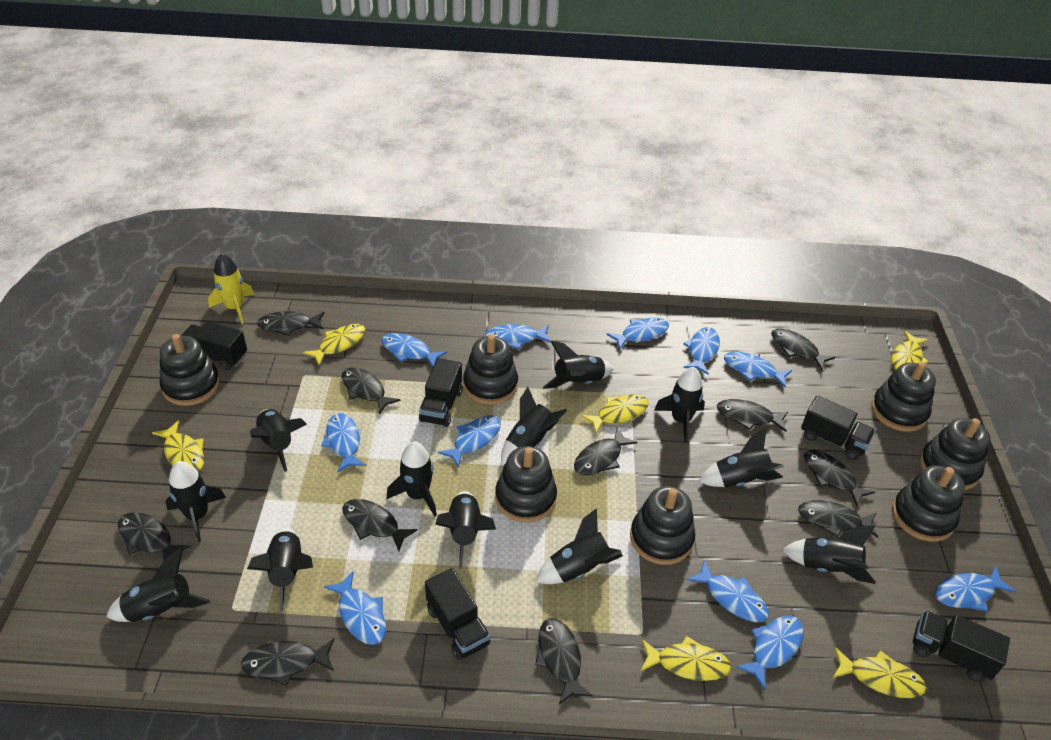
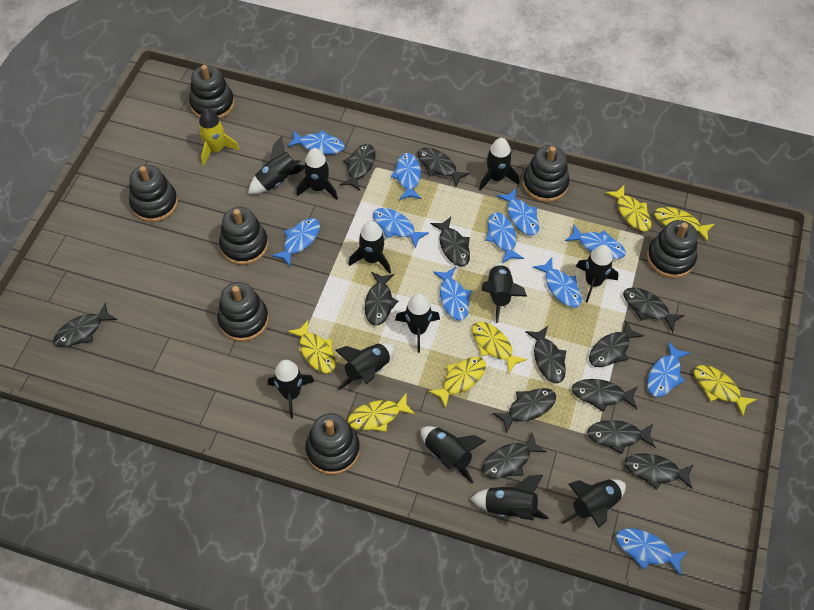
black fish: [118,512,191,560] [241,638,334,687] [257,311,324,336] [341,367,400,414] [342,499,418,551] [535,618,593,704] [574,427,638,475] [717,399,788,432] [771,328,835,370] [798,500,878,538] [804,450,875,507] = 11 -> [53,303,117,347] [339,144,376,191] [365,272,398,326] [417,148,470,187] [430,217,470,266] [482,432,547,479] [493,388,556,434] [525,326,566,383] [572,379,637,412] [587,420,656,454] [589,321,644,367] [623,288,685,332] [625,453,694,490] = 13
black truck: [181,322,247,370] [419,358,463,427] [425,568,490,660] [801,395,875,460] [913,610,1010,682] = 5 -> none = 0
yellow fish: [152,420,204,472] [303,324,365,366] [581,395,649,434] [641,636,731,681] [833,647,926,698] [892,331,929,370] = 6 -> [288,320,336,373] [348,392,415,432] [428,357,486,408] [472,322,527,374] [606,185,652,231] [654,207,714,242] [694,365,757,416] = 7

